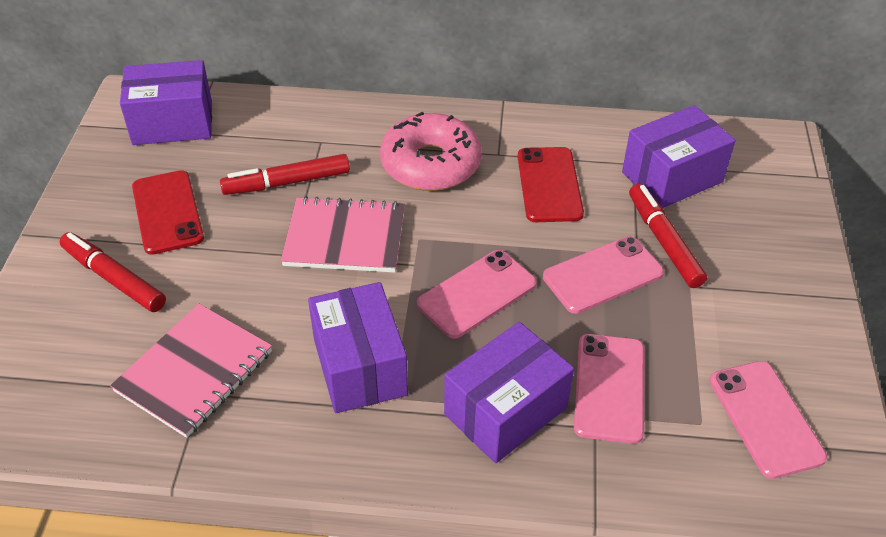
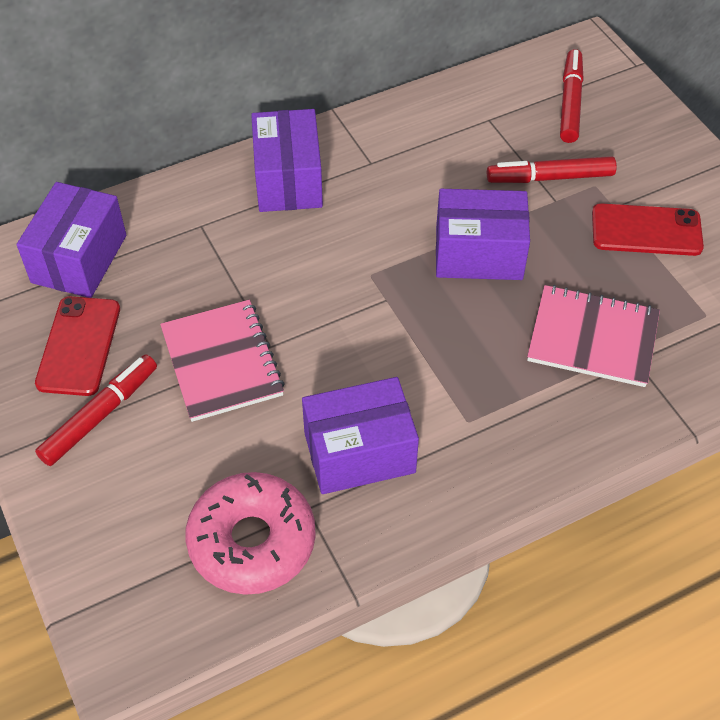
pink phone: [417,250,537,339] [543,236,664,314] [574,334,644,444] [710,361,827,479] = 4 -> none = 0

